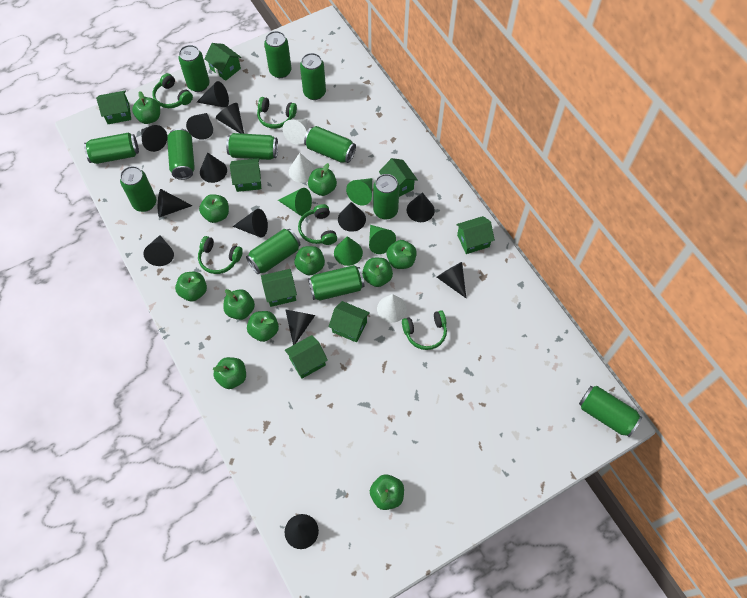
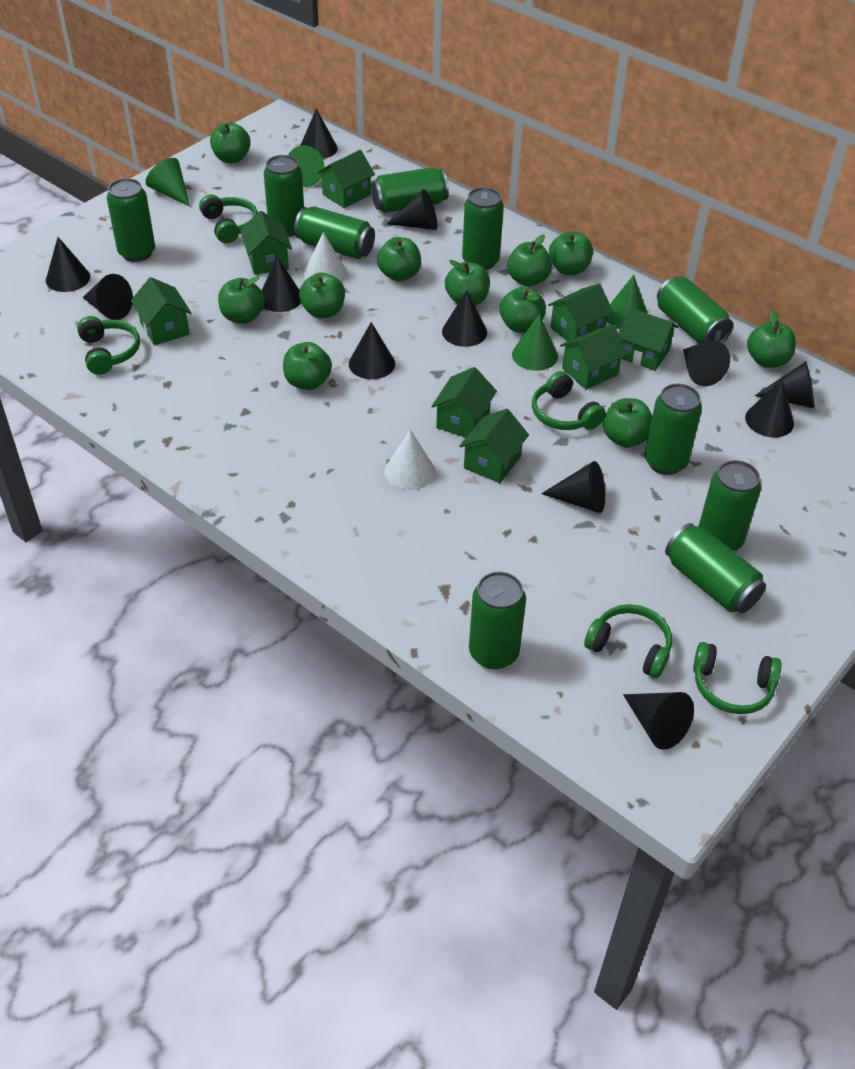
black cone: [141,125,167,152] [143,235,174,266] [158,189,193,218] [186,113,213,140] [197,81,229,108] [200,152,227,183] [216,103,244,134] [232,209,268,238] [285,309,315,345] [285,514,319,549] [338,202,366,232] [406,192,435,222] [437,262,467,299] = 13 -> [46,237,90,292] [83,274,133,320] [262,257,301,312] [300,108,338,159] [349,322,395,379] [387,189,437,230] [442,290,487,347] [541,461,605,513] [623,692,694,750] [683,340,730,386] [745,379,794,437] [755,361,815,408] = 12
green can: [84,133,139,164] [120,166,156,212] [167,128,195,180] [178,45,210,92] [226,133,278,160] [246,229,301,275] [264,31,291,78] [300,53,326,100] [304,126,356,163] [308,265,365,300] [373,174,399,219] [579,386,642,437] = 12 -> [107,178,155,262] [264,155,304,237] [294,206,375,259] [371,167,449,213] [462,187,504,270] [469,572,526,669] [645,384,702,475] [657,277,733,344] [665,523,766,614] [698,460,761,551] = 10
white cone: [282,119,307,145] [289,153,316,183] [377,294,407,323] = 3 -> [304,232,347,282] [385,430,435,490] = 2

